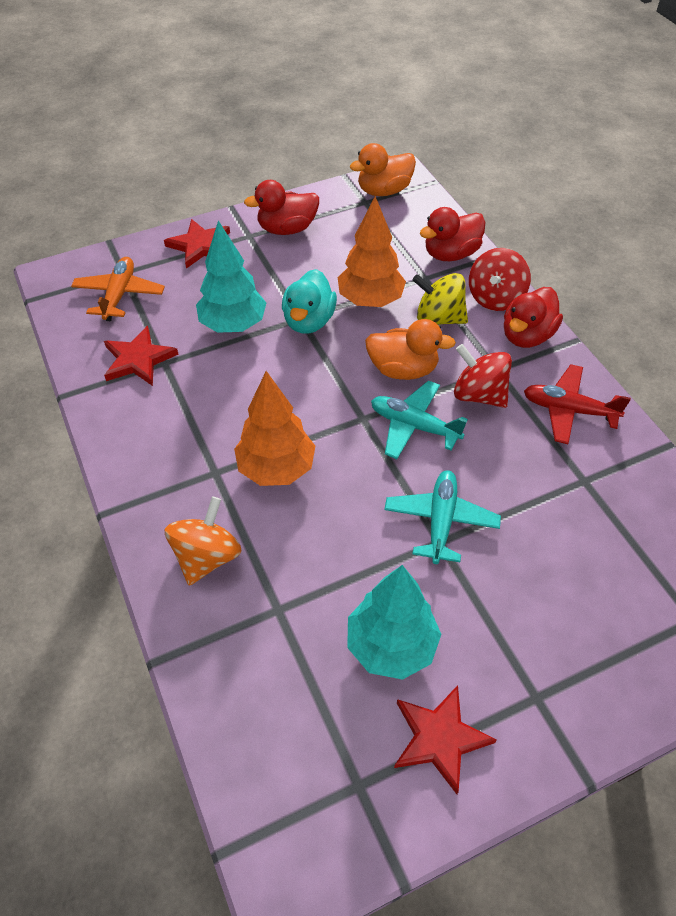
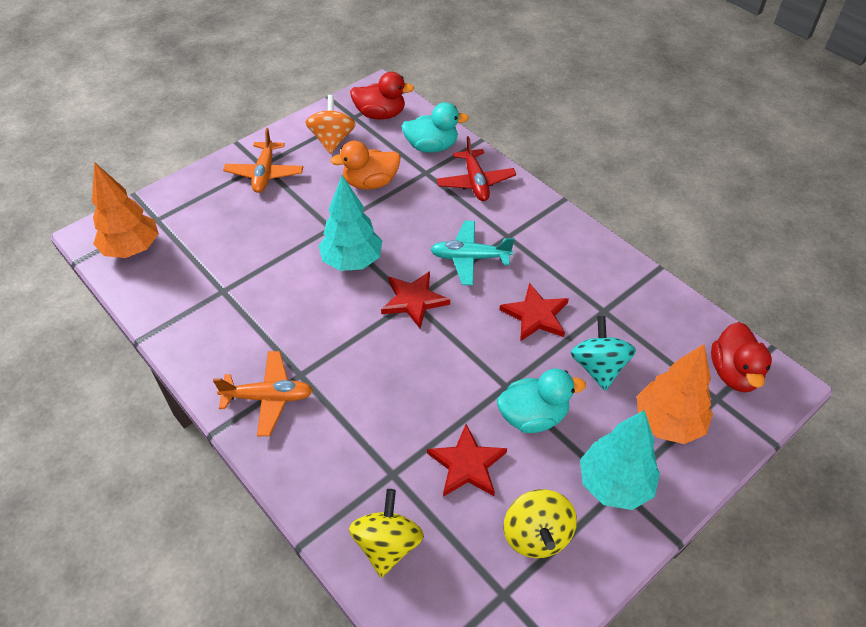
orange duck: [350,143,416,196] [365,319,456,380] = 2 -> [330,141,400,190] = 1
orange plane: [71,257,165,321] = 1 -> [213,351,313,436] [223,128,303,193] = 2
red duck: [244,180,319,235] [420,207,486,261] [504,287,563,348] = 3 -> [350,72,415,119] [711,322,772,392] = 2
red spinning top: [454,344,512,408] [469,248,531,311] = 2 -> none = 0
turquoise duck: [282,269,337,334] = 1 -> [401,102,469,153] [497,369,586,433] = 2
turquoise plane: [371,380,468,459] [384,470,501,564] = 2 -> [430,221,514,285] = 1
turquoise spinning top: none = 0 -> [571,316,636,391] = 1
yellow spinning top: [412,273,468,325] = 1 -> [349,489,424,578] [504,489,577,558] = 2

